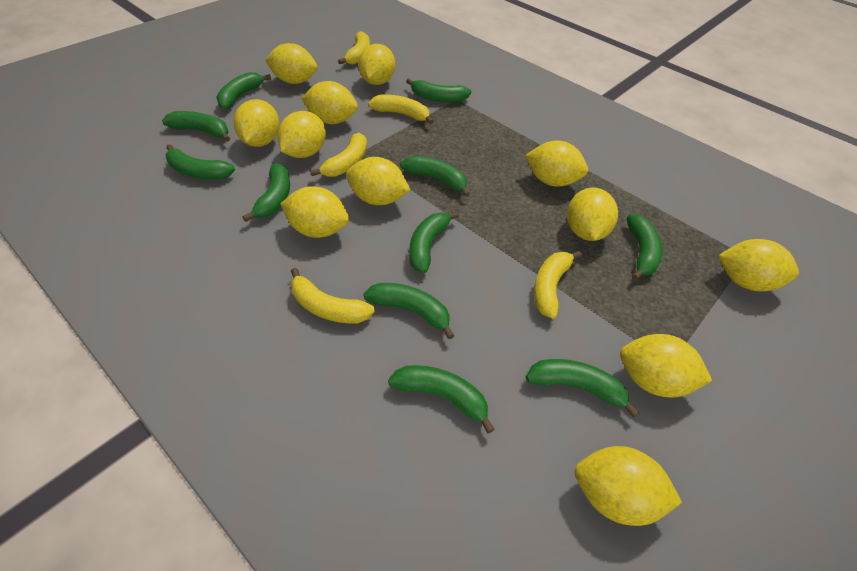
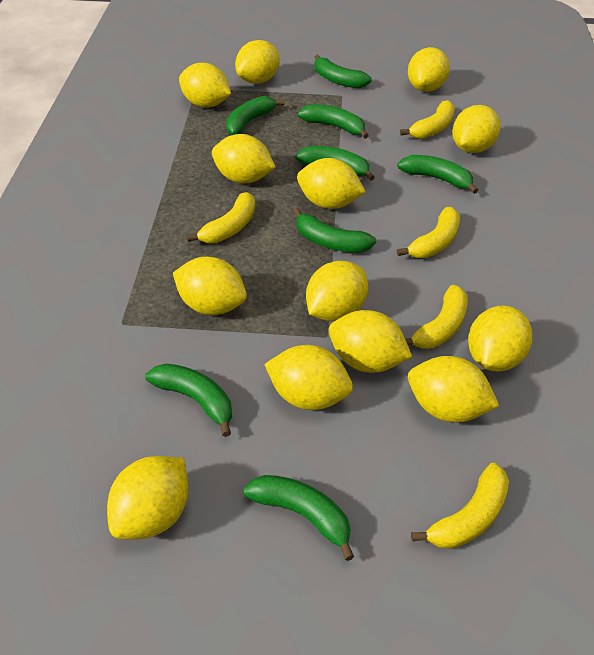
green banana: [162,111,230,142] [165,144,235,179] [216,72,271,109] [242,163,290,222] [363,283,455,339] [388,365,495,434] [400,156,470,197] [406,78,471,102] [409,211,459,273] [526,359,639,418] [627,214,662,280] = 11 -> [145,364,232,437] [226,96,285,135] [243,475,354,561] [293,208,376,252] [295,146,375,181] [298,104,369,139] [314,55,372,88] [397,155,478,194] = 8
yellow lemon: [234,99,279,147] [265,43,317,84] [278,111,326,158] [280,186,349,238] [301,81,358,124] [346,157,410,205] [358,44,395,85] [525,141,588,187] [567,188,618,241] [574,446,682,526] [620,334,712,397] [718,239,799,291] = 12 -> [107,456,189,539] [173,257,247,315] [179,63,231,107] [212,134,275,183] [235,40,280,84] [264,345,353,410] [297,158,365,209] [306,261,368,322] [329,310,412,373] [408,47,450,92] [408,356,499,422] [453,105,500,153] [468,306,533,372] = 13

